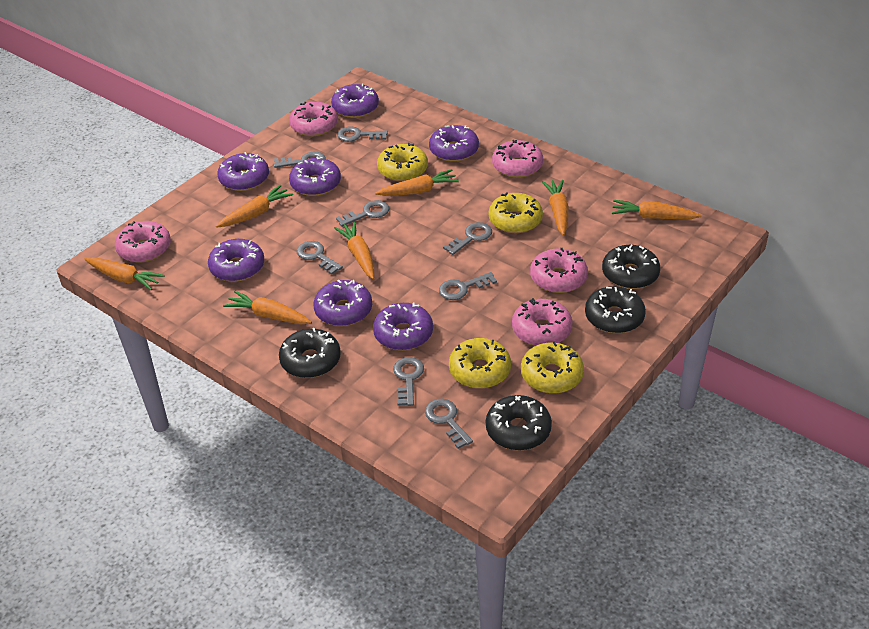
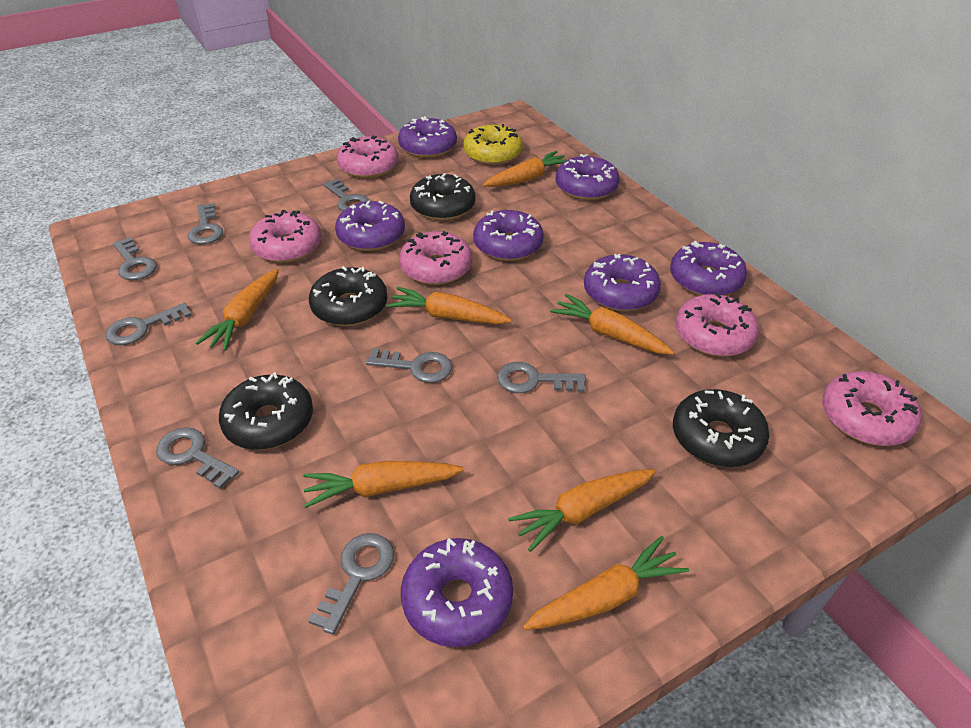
yellow donut: [377,143,428,181] [449,338,511,388] [489,192,543,233] [521,342,584,393] = 4 -> [463,124,523,165] = 1

